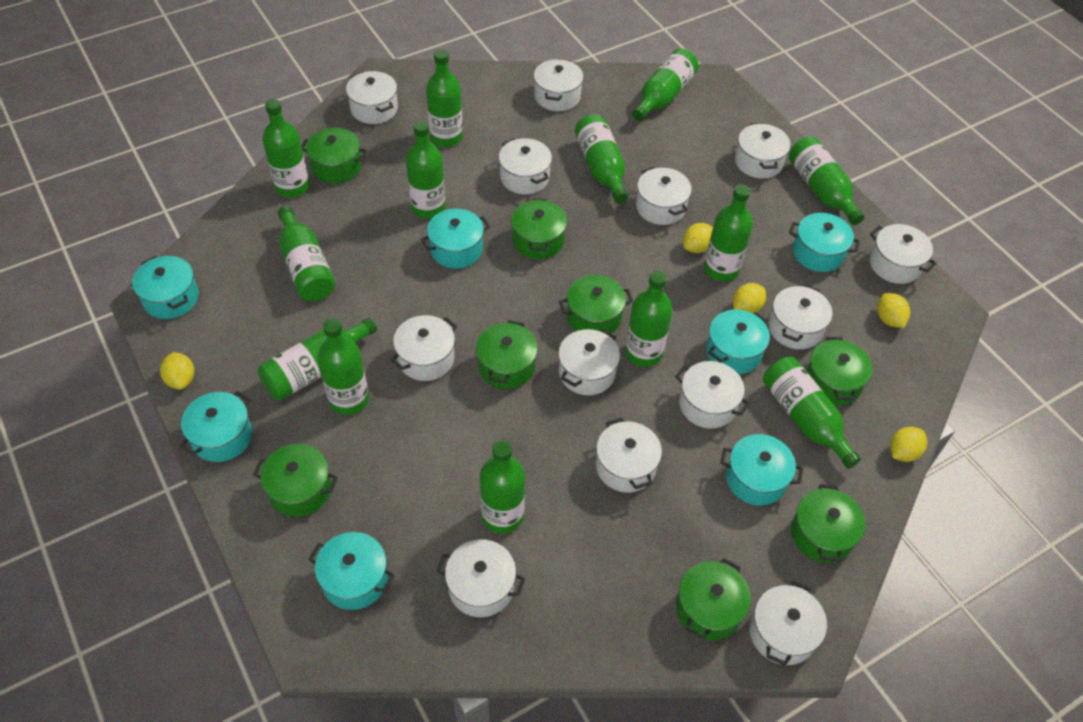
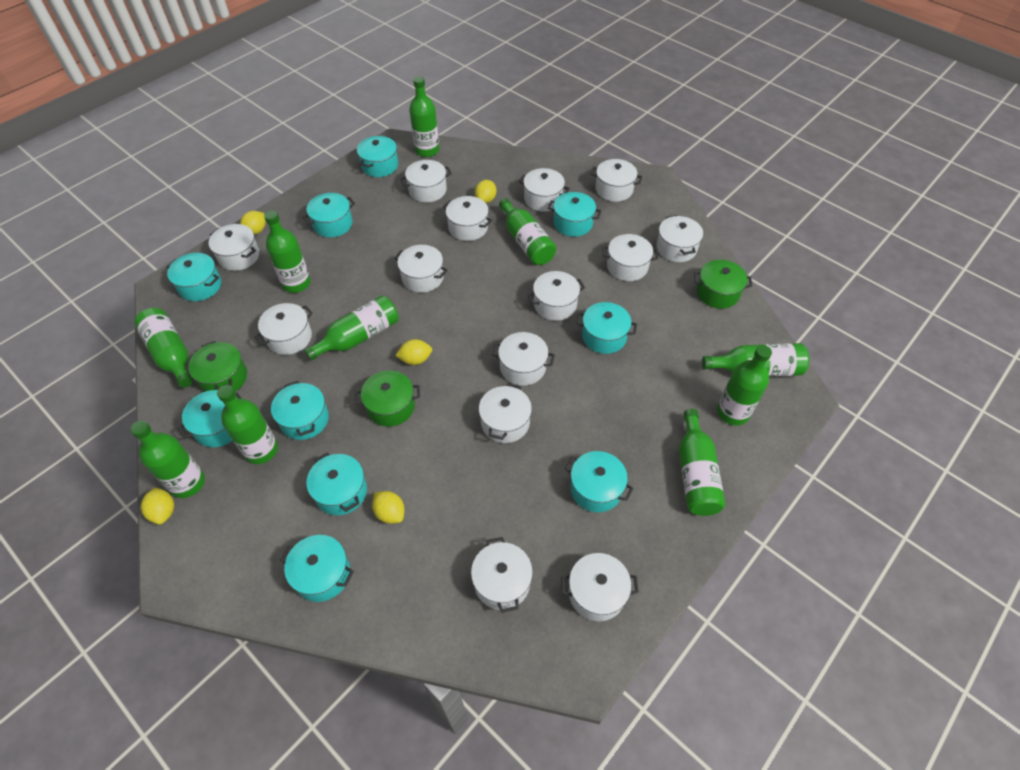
green bottle: [258,318,377,400] [263,99,309,198] [278,206,335,301] [318,318,369,415] [406,120,446,219] [426,50,463,147] [480,440,525,533] [575,114,628,204] [625,270,673,367] [632,48,699,121] [704,184,753,281] [763,357,861,469] [789,137,864,225] = 13 -> [131,420,205,498] [134,308,193,388] [217,385,278,464] [264,211,311,293] [304,295,399,361] [409,77,439,157] [499,198,556,265] [679,409,725,516] [702,343,809,377] [717,345,772,425] = 10
green pot: [253,444,338,517] [302,128,367,184] [476,320,538,389] [511,198,567,259] [559,275,633,334] [676,558,751,640] [791,484,865,563] [806,337,872,406] = 8 -> [189,341,247,392] [355,371,420,427] [694,260,752,309] = 3
turquoise pot: [132,256,199,319] [180,391,252,462] [309,532,395,610] [421,209,490,268] [706,310,770,374] [720,434,803,506] [789,213,860,272] = 7 -> [167,253,221,301] [177,390,242,447] [271,381,329,440] [280,535,354,602] [302,193,355,238] [306,452,367,515] [357,136,398,177] [548,192,601,237] [564,451,634,512] [576,302,637,354] = 10
white pot: [346,71,398,124] [391,315,458,381] [436,539,525,617] [499,138,552,194] [534,59,584,111] [558,329,620,395] [596,418,662,492] [636,167,692,225] [675,361,750,429] [735,123,791,179] [750,580,827,666] [769,285,832,349] [870,224,937,284] = 13 -> [209,224,259,271] [254,303,313,355] [394,245,448,293] [400,160,452,202] [443,196,492,241] [471,537,533,613] [479,383,532,443] [492,332,555,386] [518,168,570,212] [528,271,585,321] [561,553,639,621] [591,159,642,202] [602,234,658,281] [656,215,703,262] = 14

